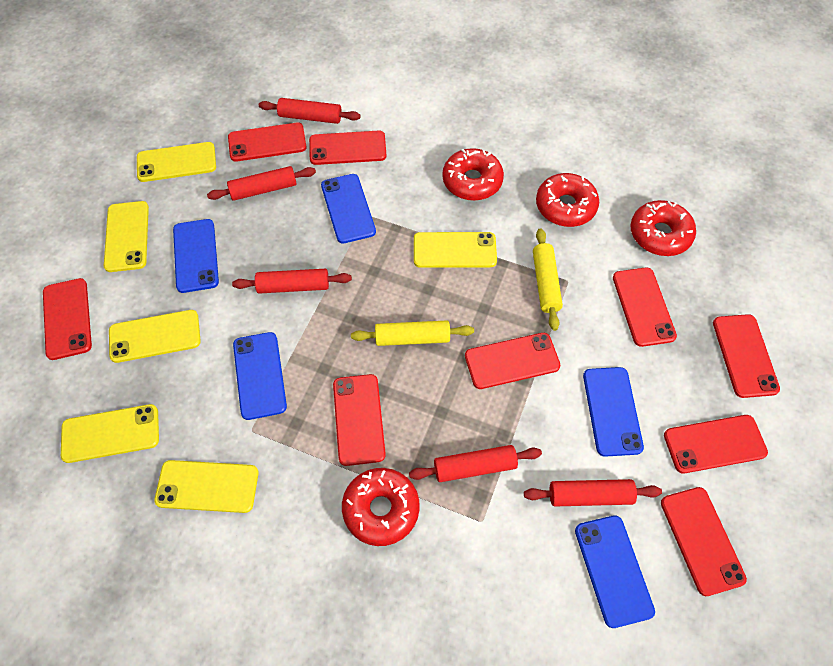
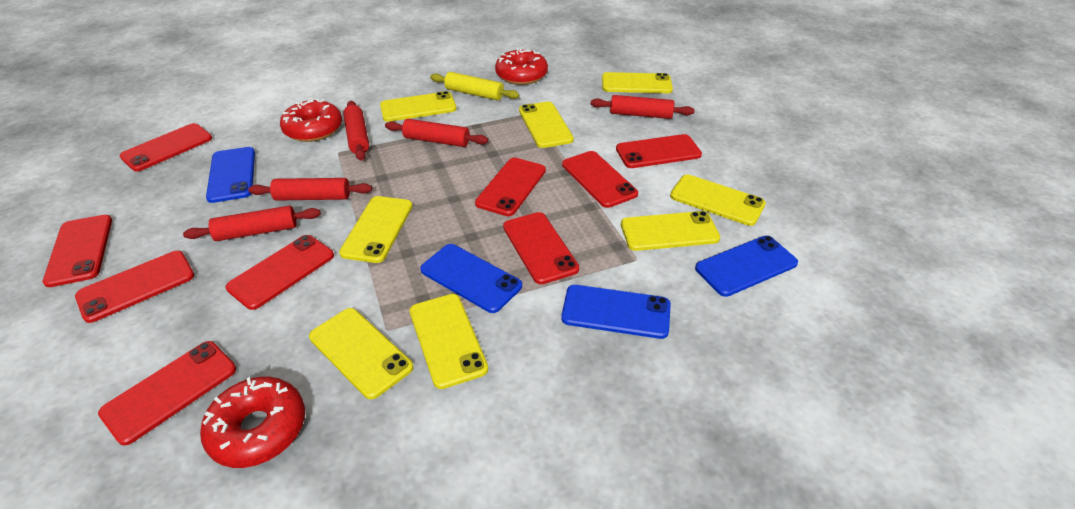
blue phone: [173,219,219,293] [233,332,287,420] [321,174,376,244] [575,515,655,628] [583,367,644,457] = 5 -> [206,147,255,203] [420,244,522,313] [561,285,671,339] [695,236,798,297] = 4
red donut: [342,468,420,546] [442,148,504,201] [536,173,599,227] [630,200,696,256] = 4 -> [200,377,305,468] [280,99,342,142] [495,48,548,85] = 3
yellow phone: [61,404,159,463] [104,201,149,272] [109,310,201,363] [137,142,216,182] [154,460,259,513] [414,232,497,268] = 6 -> [309,308,413,399] [339,196,413,263] [380,91,456,122] [409,294,488,389] [519,102,574,148] [602,72,673,93] [621,211,720,251] [670,174,766,226] = 8
yellow rolling pin: [351,320,474,346] [533,228,563,331] = 2 -> [430,72,519,101] = 1

